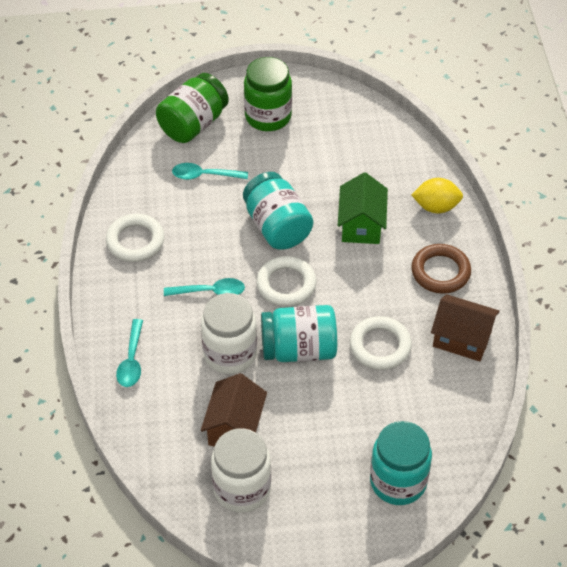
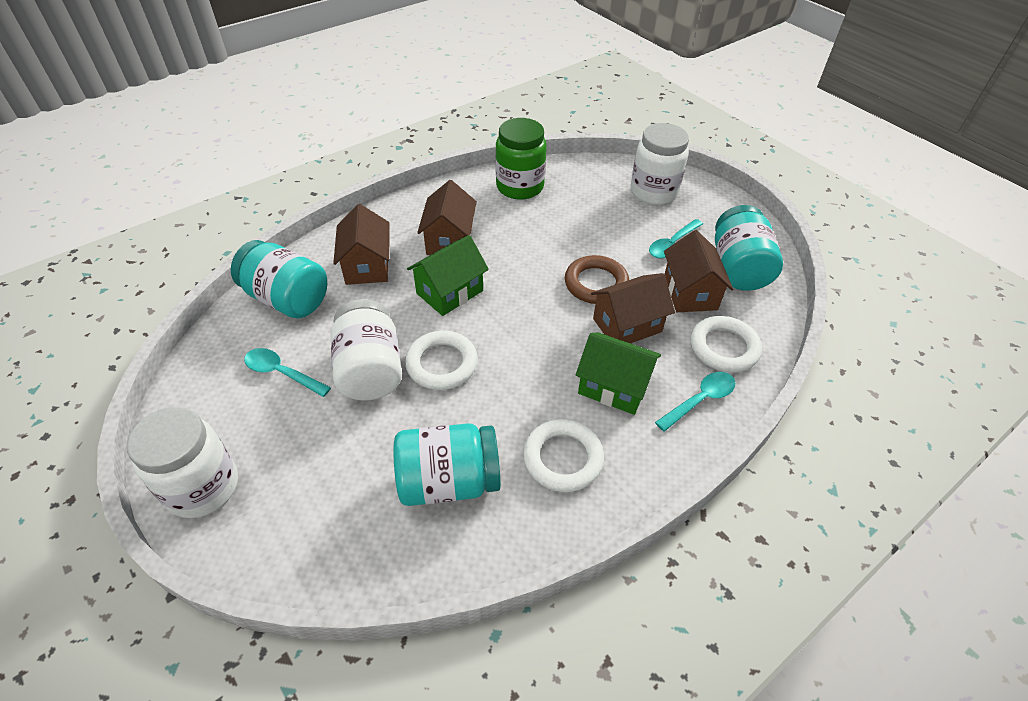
brown house: [201,373,267,447] [431,294,500,361] = 2 -> [333,204,390,285] [417,180,477,255] [591,273,675,343] [664,230,733,312] = 4
green house: [338,172,388,244] = 1 -> [407,235,489,316] [576,332,661,415] = 2
green jar: [156,73,229,143] [244,57,292,131] = 2 -> [496,118,547,200] = 1
white jar: [201,293,257,374] [211,428,271,513] = 2 -> [127,407,238,518] [331,299,402,401] [631,123,689,205] = 3
yellow lemon: [412,178,463,214] = 1 -> none = 0

